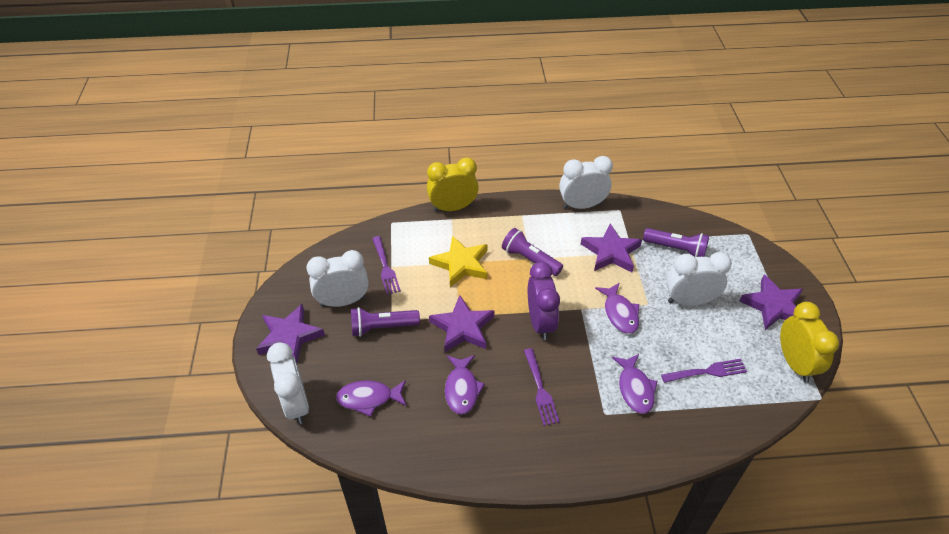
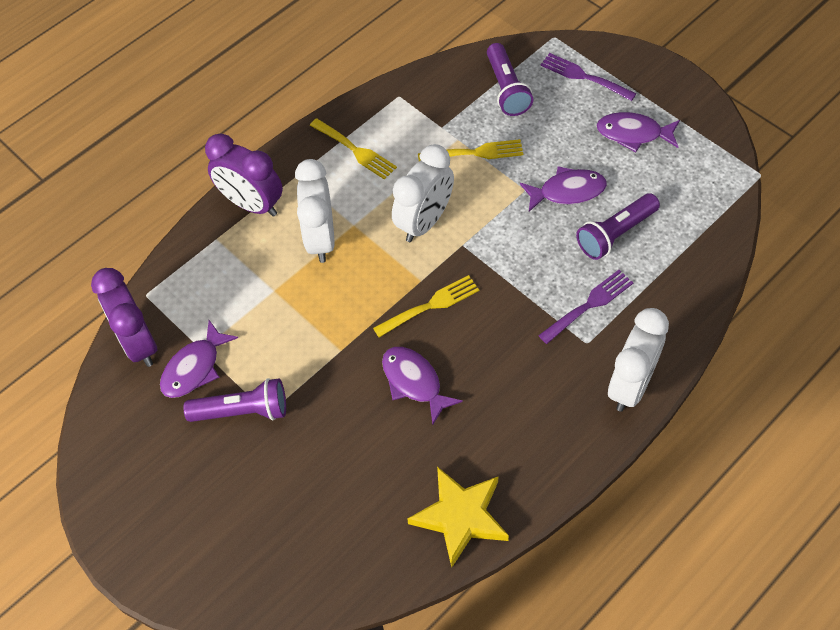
purple clock: [528,262,560,340] = 1 -> [91,268,158,367] [205,133,283,217] = 2
purple fork: [372,236,401,295] [524,348,560,426] [661,359,747,383] = 3 -> [538,270,633,344] [540,53,637,101] = 2
purple star: [256,304,325,363] [429,295,494,352] [581,224,642,272] [739,275,803,330] = 4 -> none = 0
white clock: [267,342,309,424] [306,250,369,307] [559,156,613,209] [666,252,732,306] = 4 -> [295,159,334,263] [392,144,454,242] [608,308,669,412] = 3
yellow clock: [427,157,479,212] [780,302,839,383] = 2 -> none = 0
yellow fork: none = 0 -> [310,118,397,180] [373,275,479,337] [418,139,523,161] = 3

